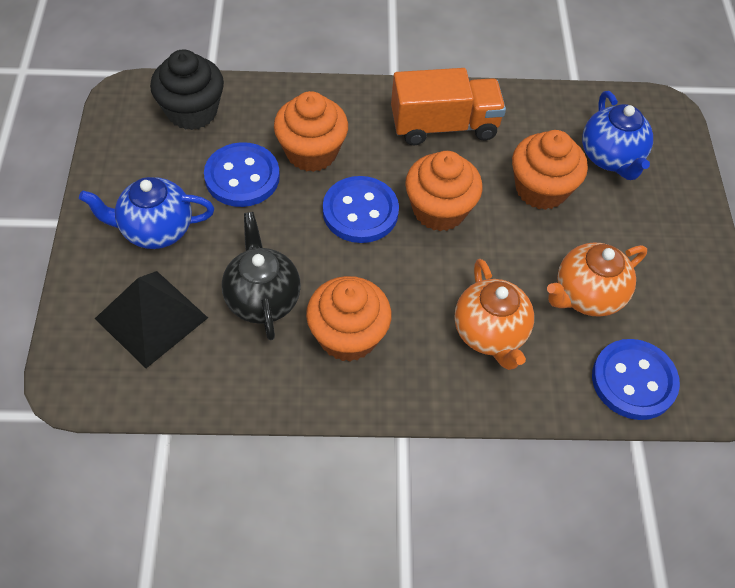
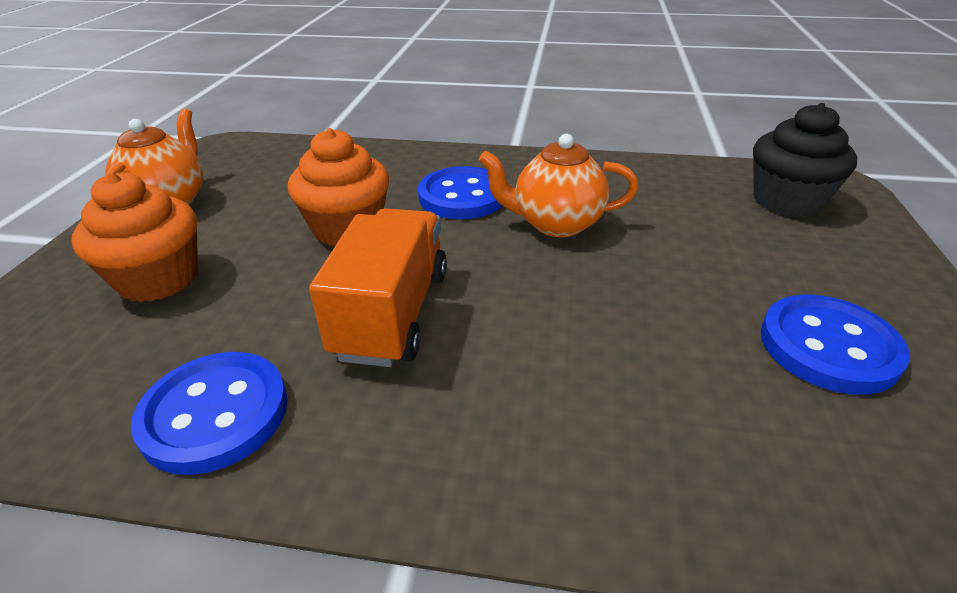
black pyramid: [95,271,208,368] = 1 -> none = 0
black teapot: [222,212,301,340] = 1 -> none = 0
blue teapot: [79,177,214,249] [582,91,653,180] = 2 -> none = 0
orange cupcake: [274,91,348,172] [306,276,392,362] [405,151,483,231] [512,130,588,210] = 4 -> [72,172,198,302] [288,128,389,246] = 2

